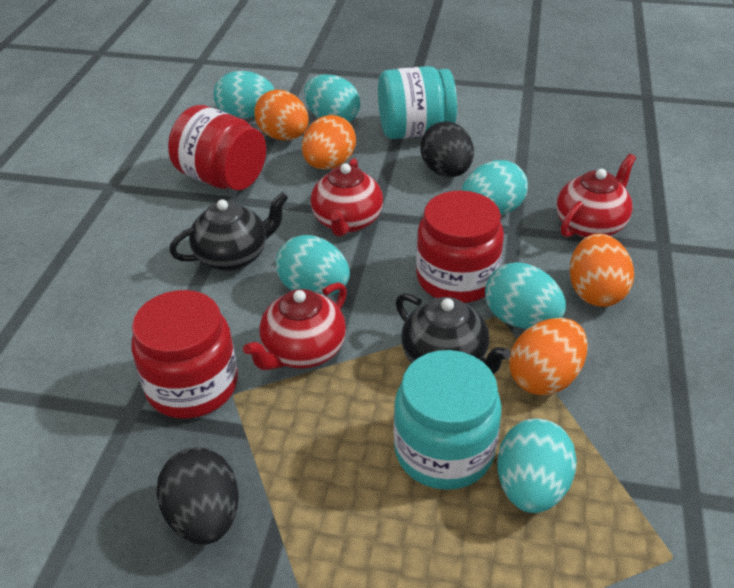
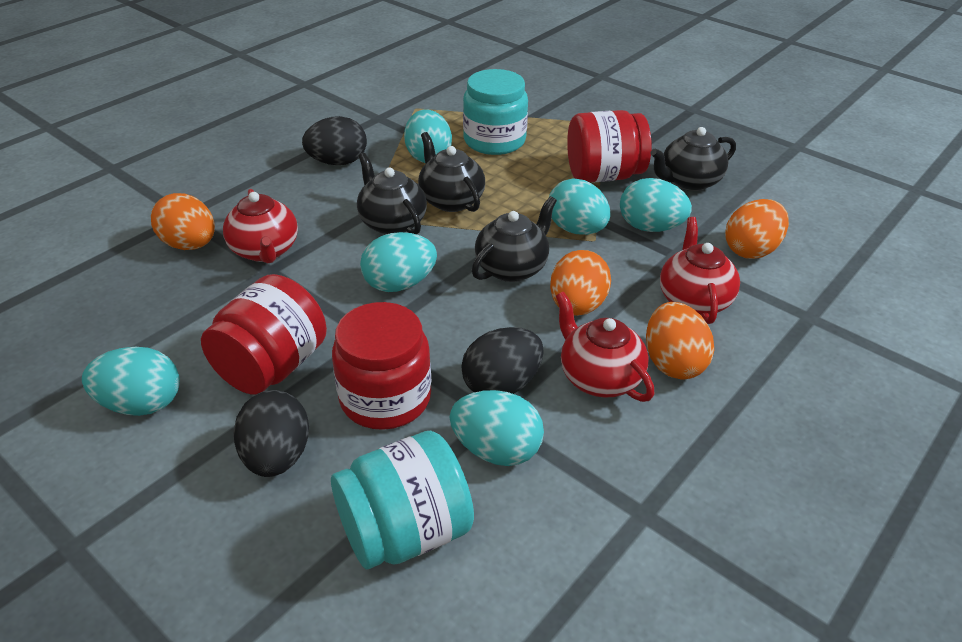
black egg: [156,447,239,545] [421,122,474,177] = 2 -> [234,390,309,477] [302,116,367,165] [461,327,544,394] = 3
black teapot: [169,192,288,271] [396,293,511,375] = 2 -> [357,153,427,235] [418,132,485,212] [472,196,557,282] [650,127,736,191] = 4

